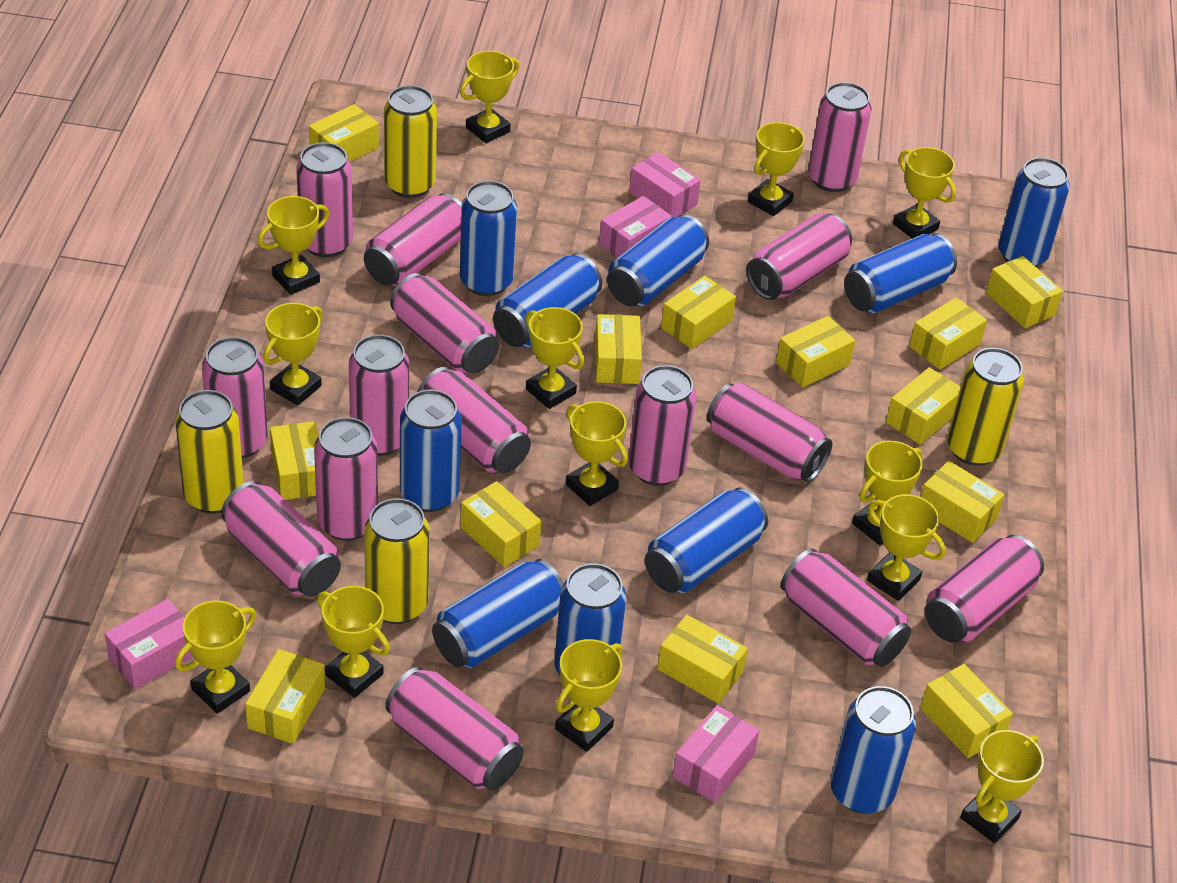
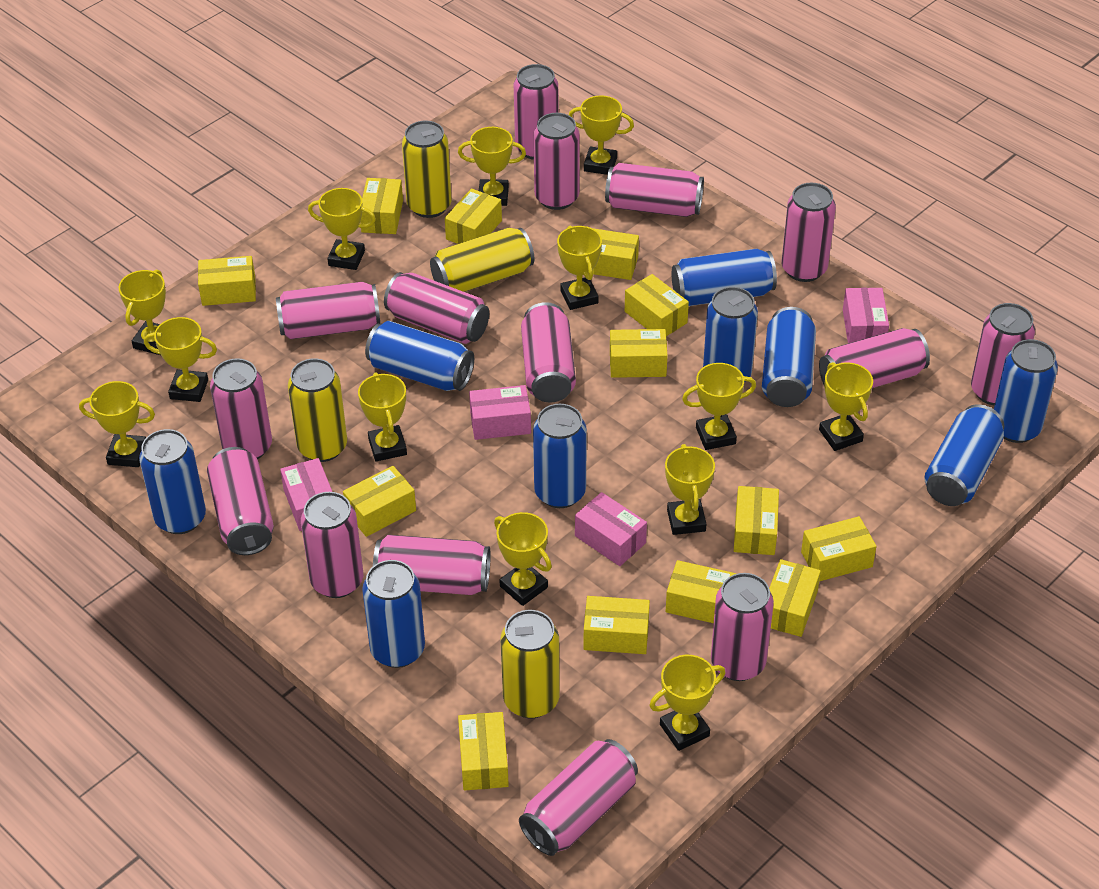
blue can: [400,390,462,512] [432,559,564,668] [460,181,517,296] [493,253,602,348] [555,563,627,676] [607,214,709,307] [645,488,768,593] [830,686,916,814] [844,234,957,314] [998,158,1070,267] = 10 -> [139,429,206,534] [362,560,425,668] [365,321,474,391] [533,404,587,508] [672,249,777,306] [703,287,758,382] [762,307,816,407] [924,404,1004,506] [994,339,1058,443] = 9

